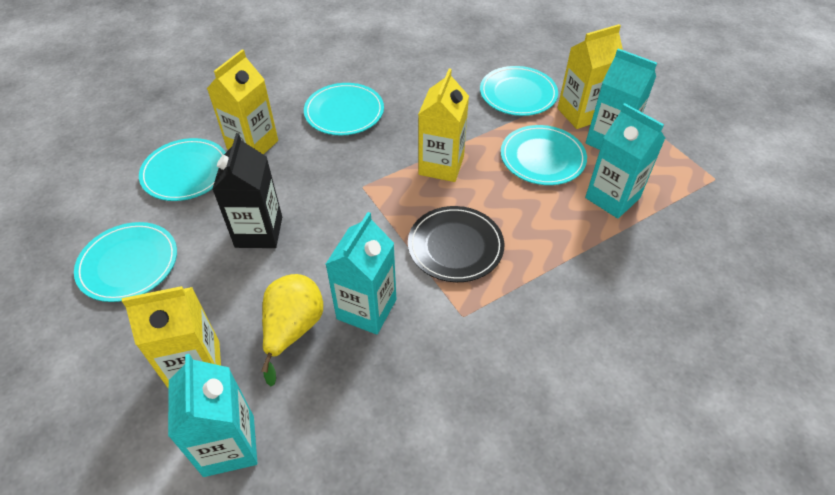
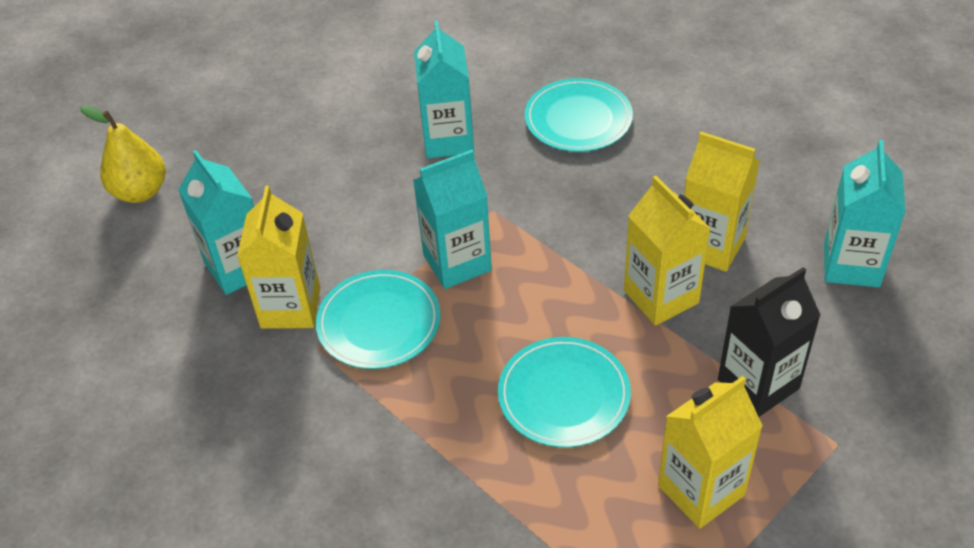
black plate: [408,206,504,282] = 1 -> none = 0
turquoise plate: [74,222,177,302] [139,138,226,201] [304,83,384,136] [480,66,558,116] [501,125,587,185] = 5 -> [316,270,441,369] [498,337,631,447] [525,78,633,152] = 3

